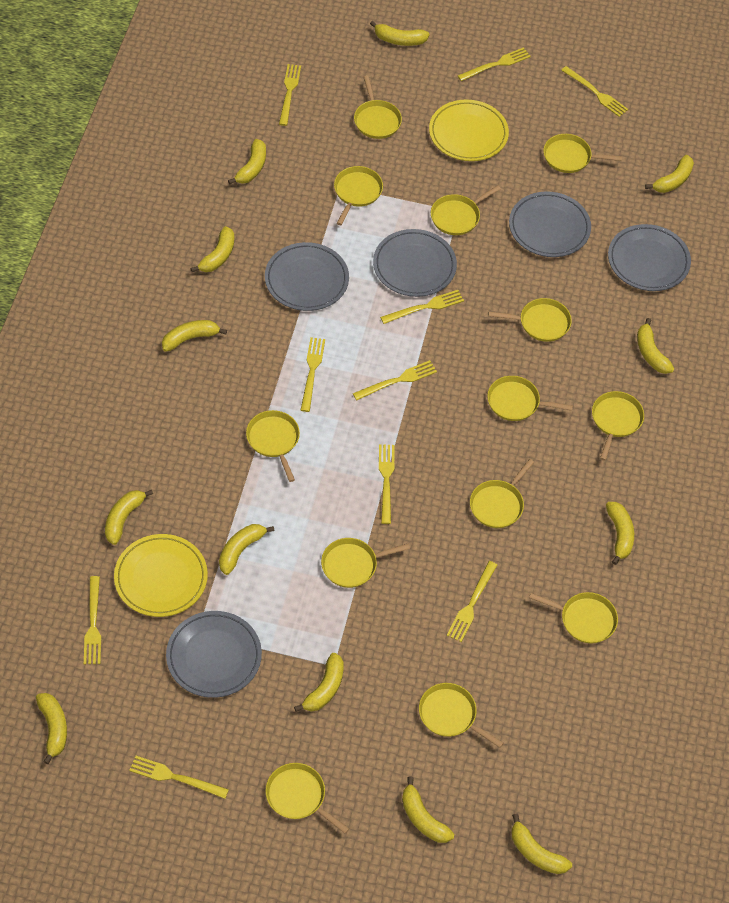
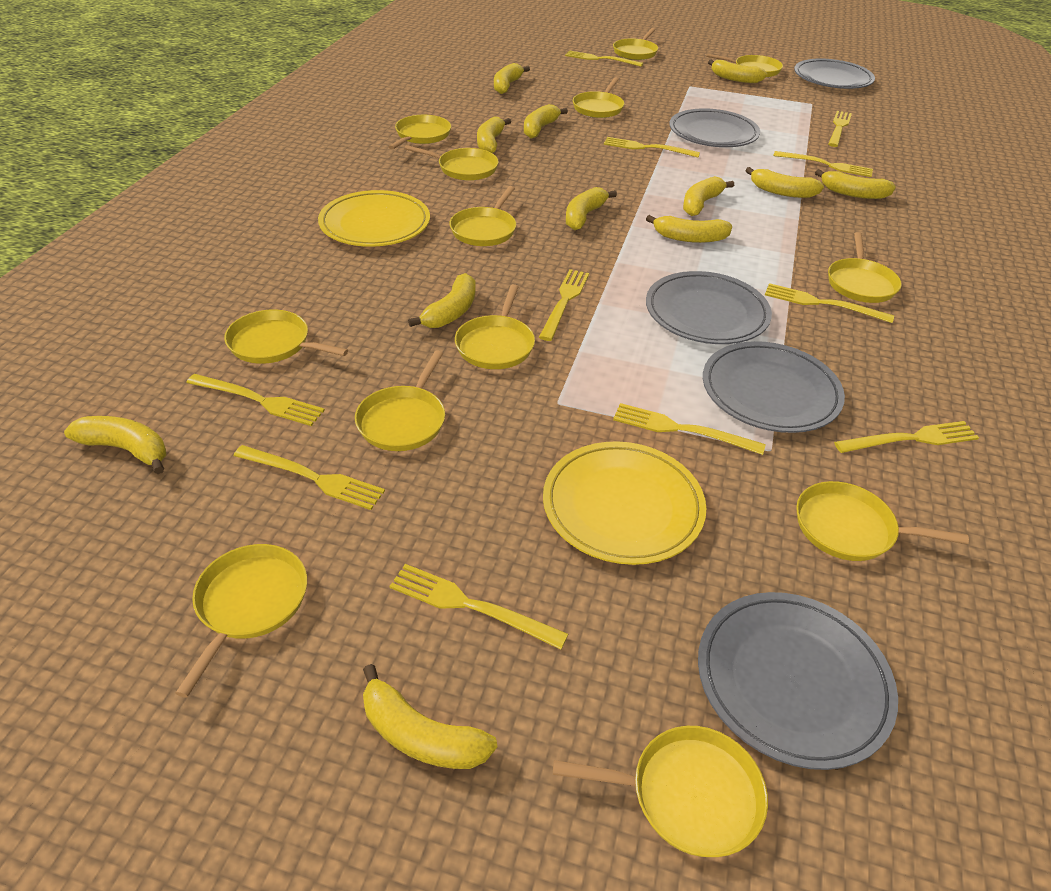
yellow banana: [36,693,67,764] [105,490,153,545] [162,320,227,352] [191,226,234,272] [219,524,274,575] [228,139,266,185] [294,653,344,712] [370,21,430,46] [402,777,454,843] [511,814,572,874] [606,502,634,565] [637,318,674,374] [645,155,694,193] = 13 -> [64,416,166,474] [363,664,497,769] [408,273,476,328] [477,117,511,153] [494,63,530,94] [524,104,568,138] [566,187,617,230] [646,215,732,243] [683,176,734,216] [708,59,767,83] [745,167,824,198] [815,169,896,199] = 12
yellow fork: [84,576,101,664] [129,756,229,799] [279,64,301,126] [301,337,325,412] [353,360,437,400] [379,444,394,524] [380,290,464,324] [447,561,497,642] [458,47,531,81] [561,66,628,117] = 10 -> [186,374,325,426] [234,445,385,510] [390,564,568,650] [539,269,589,341] [565,50,643,67] [604,137,700,157] [613,403,766,455] [765,283,894,323] [773,151,873,177] [828,111,852,147] [834,421,979,453] = 11

